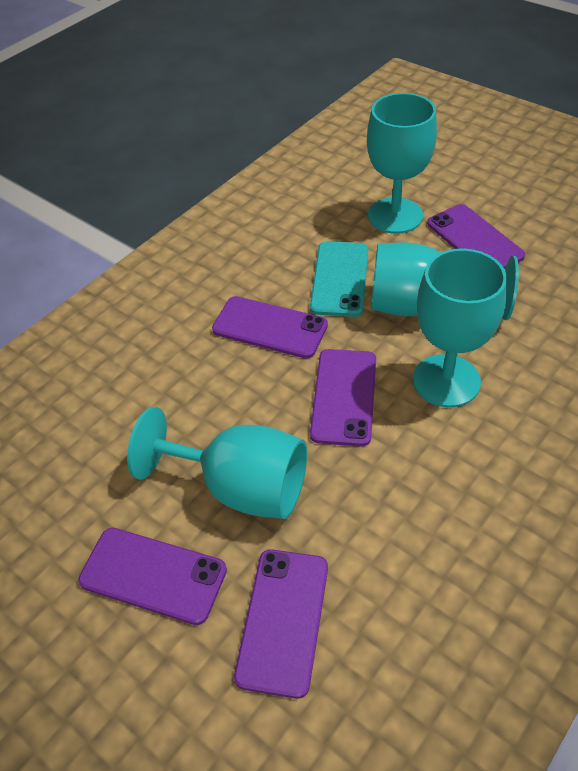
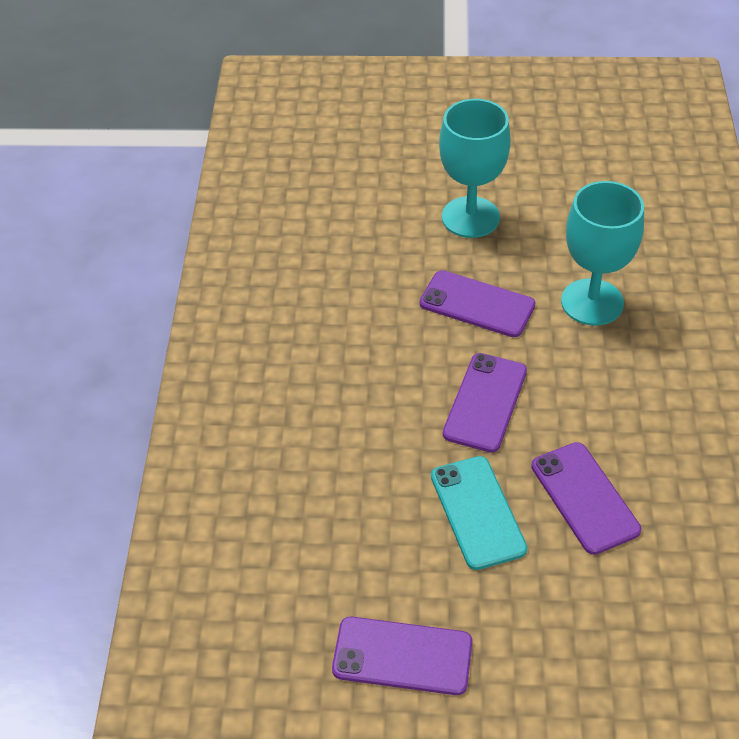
purple phone: [78,528,227,625] [212,296,328,359] [234,549,328,699] [310,349,376,446] [427,204,525,269] = 5 -> [332,617,472,695] [420,270,536,337] [443,353,527,453] [531,442,641,555] = 4
turquoise goblet: [127,407,307,519] [367,93,437,234] [371,242,519,320] [413,248,507,407] = 4 -> [439,99,511,238] [561,181,644,326] = 2

